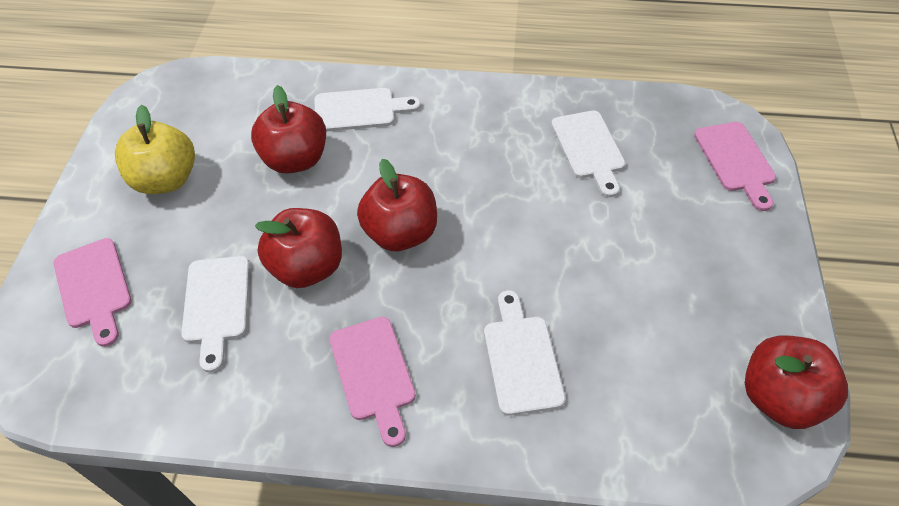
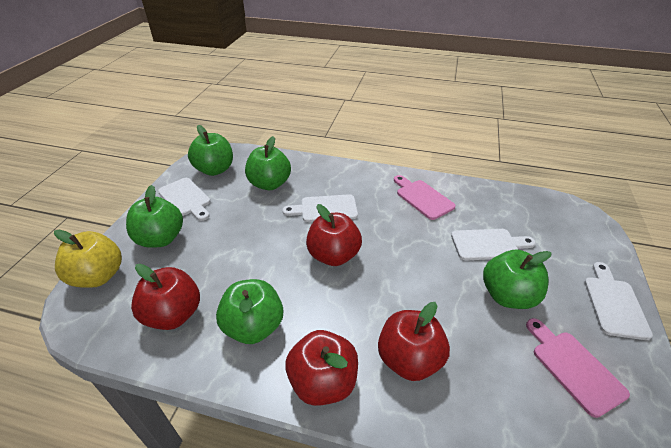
green apple: none = 0 -> [126,185,183,248] [188,125,233,176] [216,279,283,344] [245,136,291,190] [483,250,552,309] = 5
pink cutting board: [53,238,131,347] [329,317,416,447] [694,122,776,211] = 3 -> [394,175,456,220] [526,318,630,418] = 2

